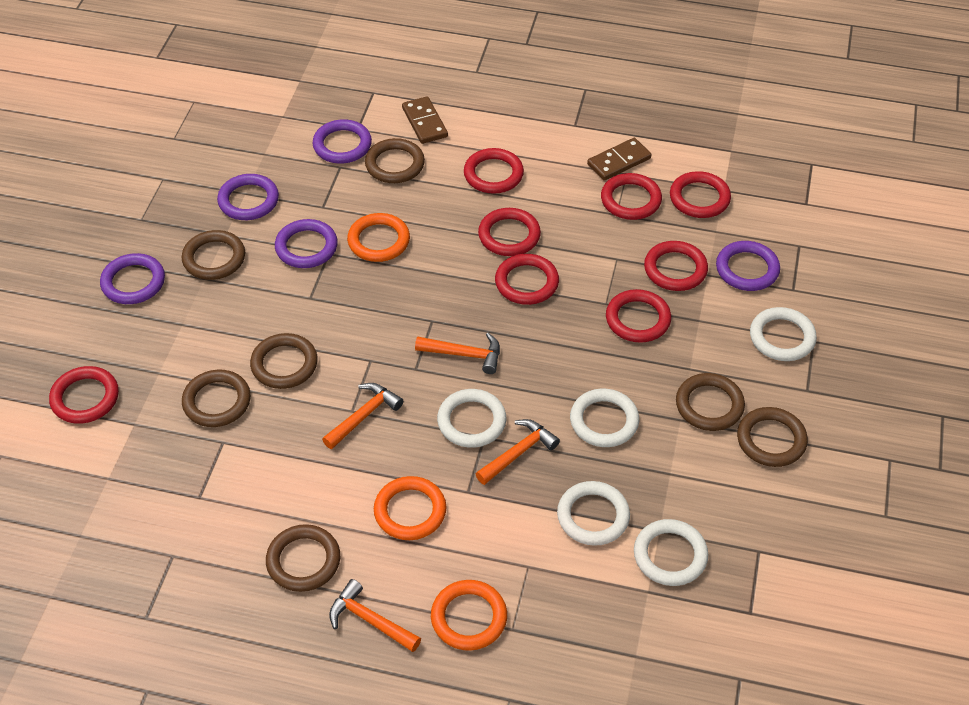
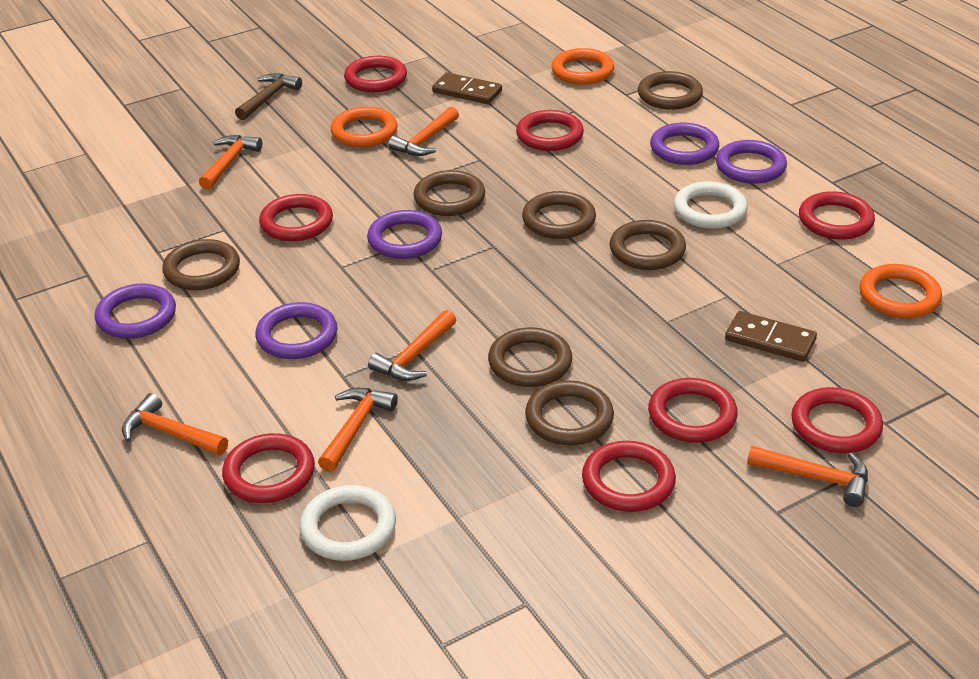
brown hammer: none = 0 -> [235,73,302,120] = 1
orange hammer: [322,383,403,449] [329,579,421,652] [415,333,500,374] [476,419,560,485] = 4 -> [122,393,228,456] [199,135,262,190] [318,388,398,472] [368,310,456,381] [388,107,459,156] [747,446,868,507] = 6
white ring: [437,389,506,448] [557,481,630,546] [570,389,639,447] [634,519,708,586] [750,307,817,361] = 5 -> [300,485,396,561] [674,181,748,229] = 2

